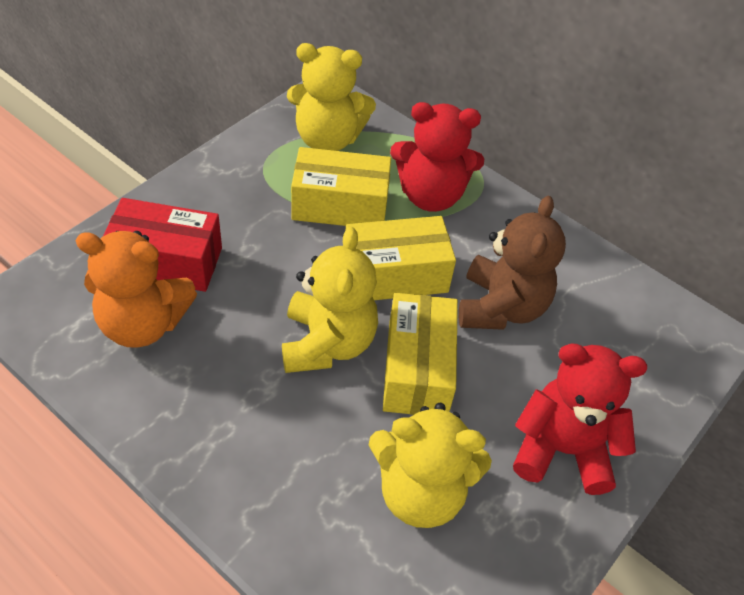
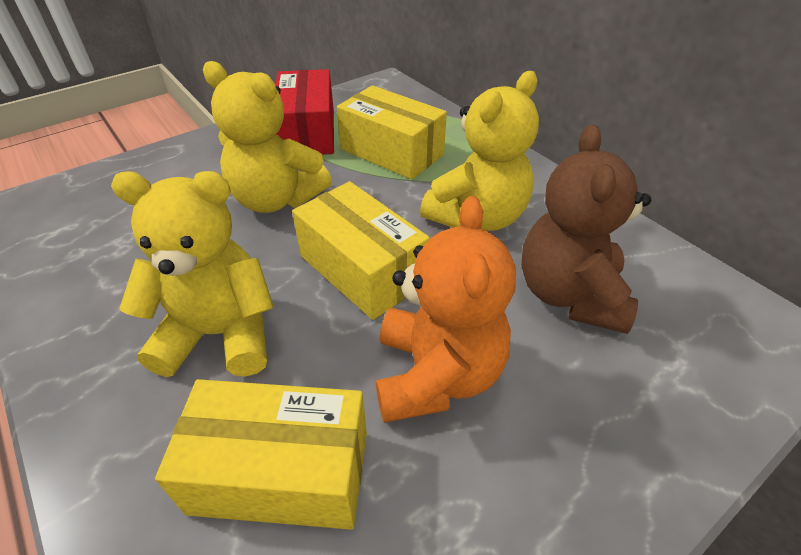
red teddy bear: [390,102,484,212] [513,344,647,495] = 2 -> none = 0

